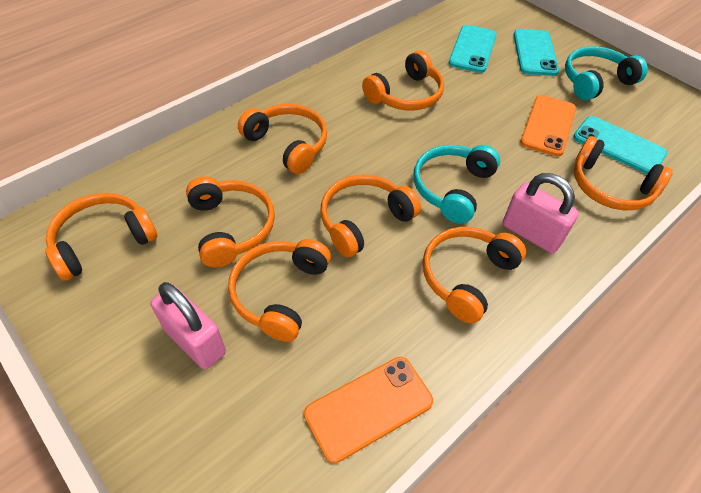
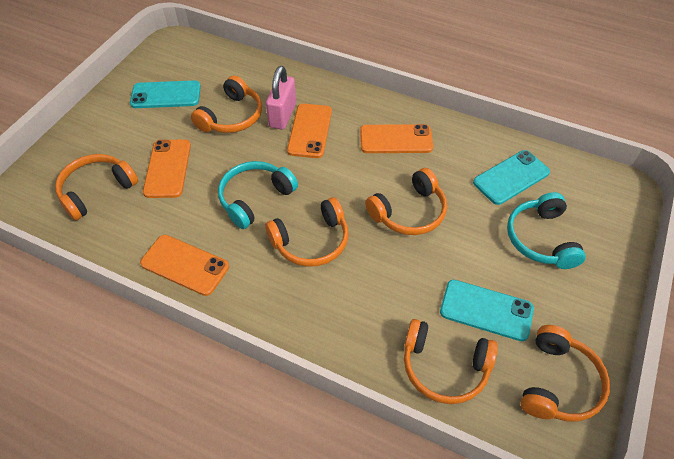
orange headphones: [45,193,157,281] [186,176,275,267] [228,239,331,342] [238,104,327,174] [321,175,421,258] [362,50,444,111] [423,227,526,324] [574,136,673,210] = 8 -> [55,154,138,220] [191,75,262,133] [265,197,349,267] [365,168,447,235] [404,319,498,404] [520,325,610,421] = 6
orange phone: [304,357,433,463] [520,95,576,157] = 2 -> [140,235,229,296] [143,140,191,198] [287,104,332,158] [360,124,433,153] = 4
pink padlock: [151,282,226,369] [502,173,579,253] = 2 -> [266,66,296,130] = 1

